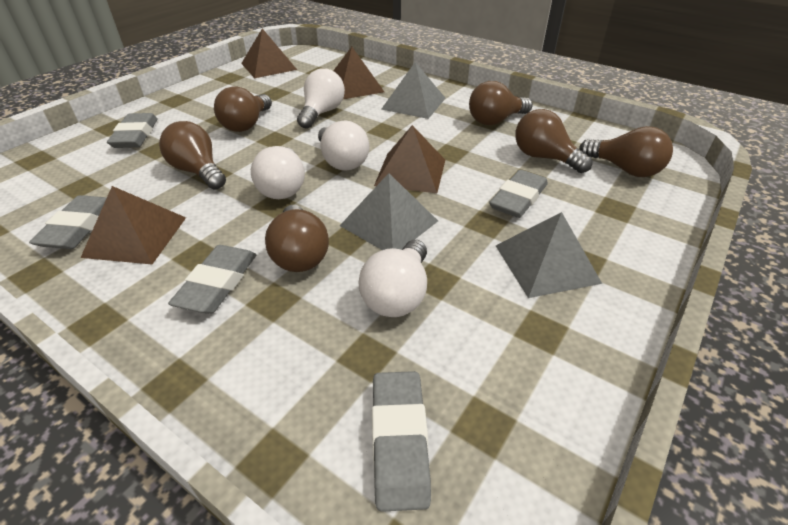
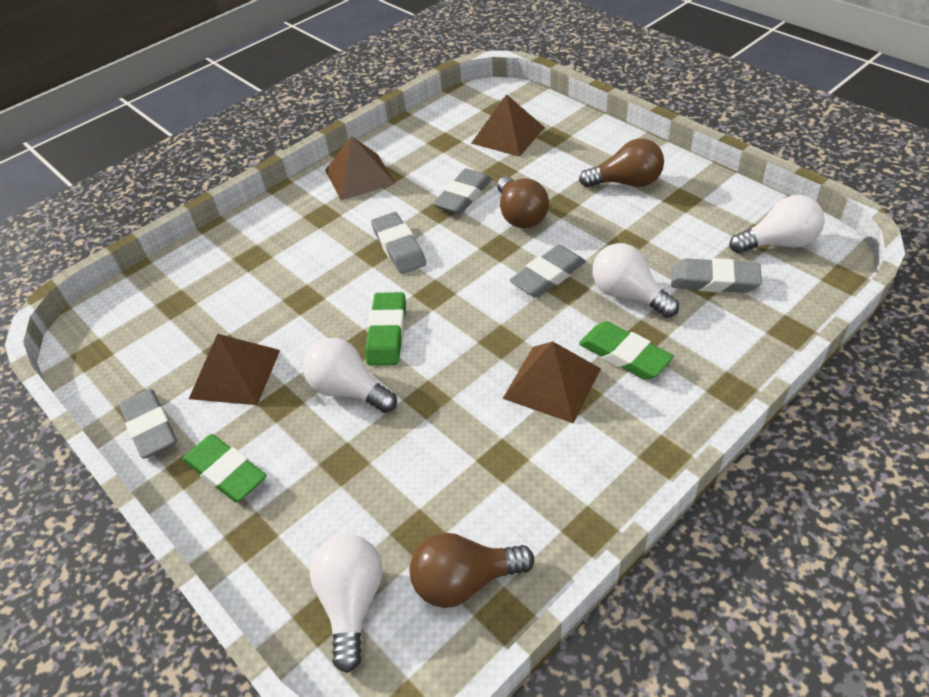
brown light bulb: [159,121,226,190] [214,86,272,132] [265,205,329,272] [469,81,533,125] [515,109,592,173] [579,126,673,177] = 6 -> [410,533,534,608] [497,176,549,228] [579,138,664,188] = 3
green eraser: none = 0 -> [182,434,267,502] [365,292,406,365] [579,321,674,380] = 3
grey pyramid: [340,173,438,250] [381,62,446,119] [496,212,602,298] = 3 -> none = 0

